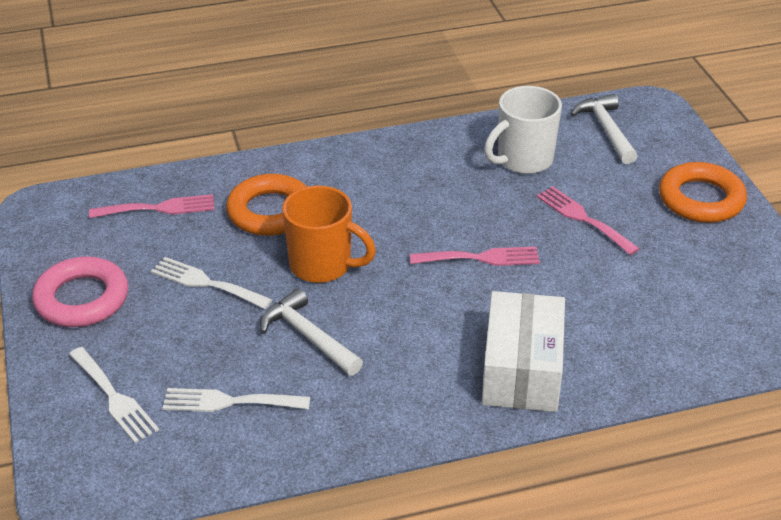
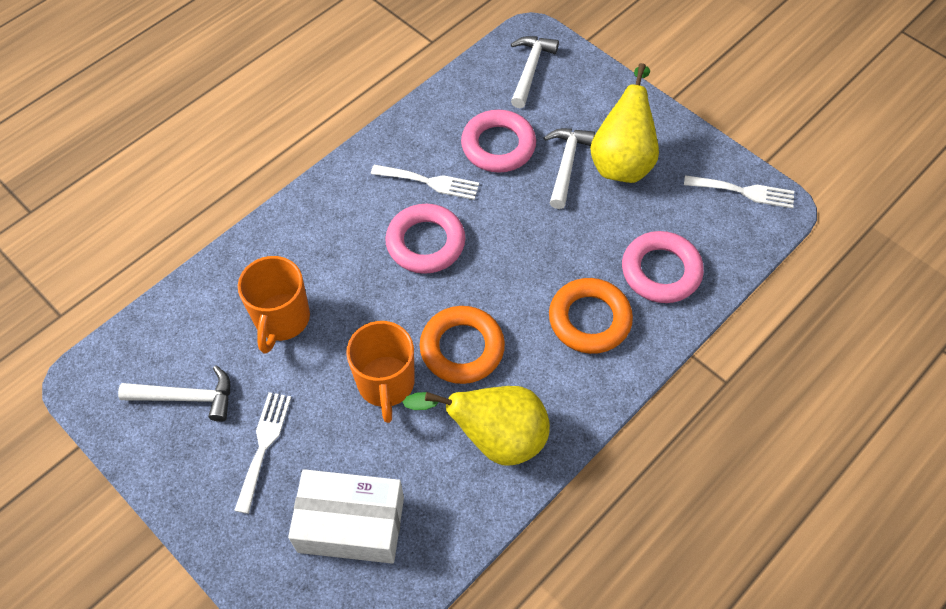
orange mug: [282,186,376,283] = 1 -> [238,256,310,354] [346,321,415,423] = 2
pink fork: [89,194,215,218] [410,247,540,266] [536,186,640,255] = 3 -> none = 0
pink ring: [32,257,128,327] = 1 -> [385,204,466,274] [461,110,536,173] [622,231,704,303] = 3
white hammer: [260,288,363,375] [571,94,637,164] = 2 -> [118,365,230,422] [511,36,559,108] [544,128,595,209] = 3
white mug: [484,86,562,174] = 1 -> none = 0
yellow pear: none = 0 -> [403,386,550,466] [590,63,659,183] = 2

